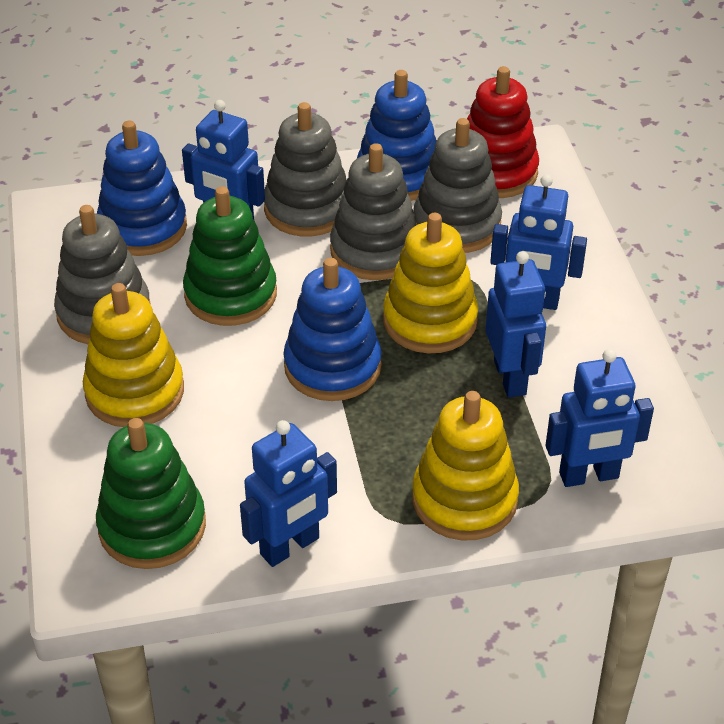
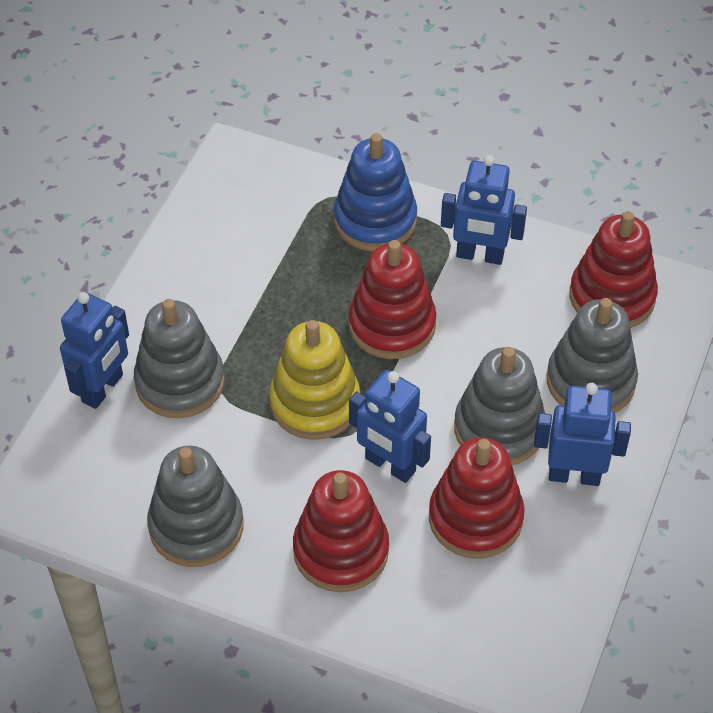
blue robot: [182,100,265,219] [240,420,337,567] [486,251,546,398] [490,174,587,310] [545,349,654,487] = 5 -> [60,292,129,409] [349,370,431,483] [441,155,527,265] [534,383,631,486] = 4
blue stacking toy: [97,121,187,256] [283,258,382,401] [357,70,437,201] = 3 -> [334,133,417,251] = 1
green stacking toy: [96,418,206,569] [183,186,277,326] = 2 -> none = 0
red stacking toy: [467,66,539,198] = 1 -> [293,470,389,593] [349,240,437,359] [429,437,525,559] [569,211,658,328] = 4
yellow stacking toy: [83,283,184,427] [383,213,478,353] [412,391,519,540] = 3 -> [269,320,360,440] = 1

